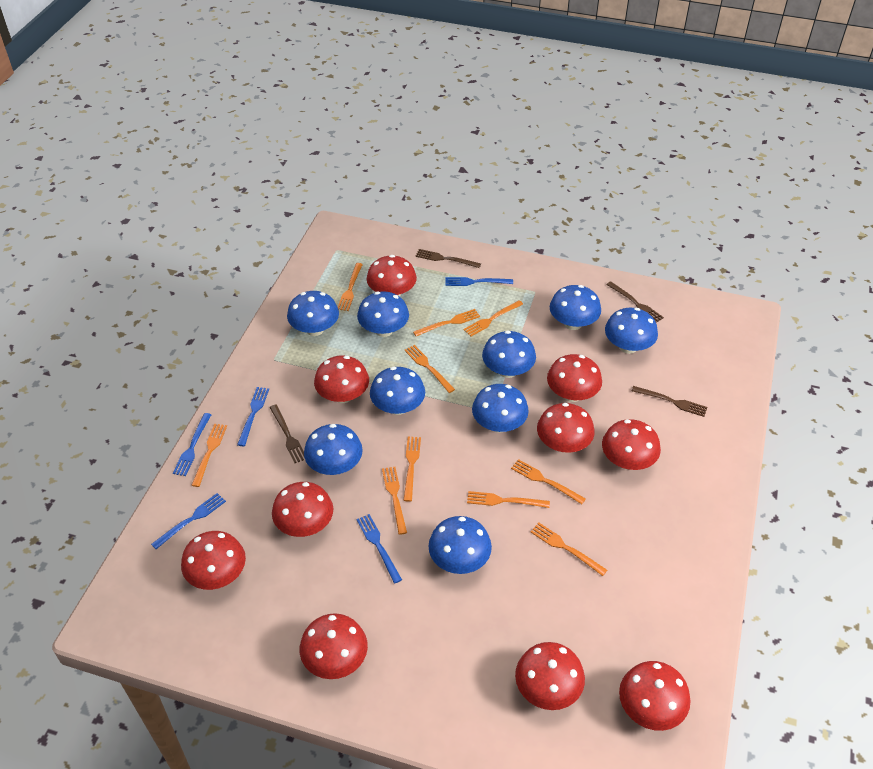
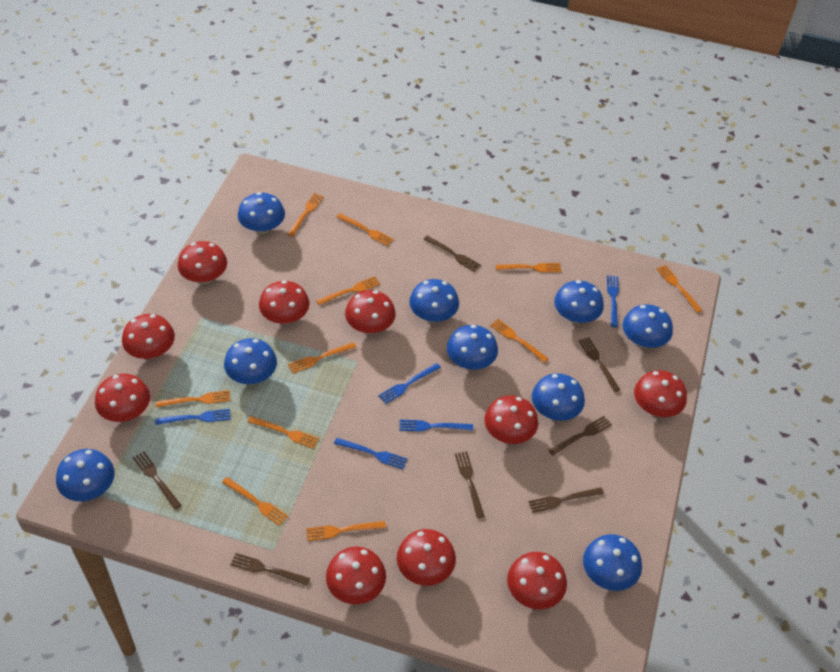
brown fork: [269,405,304,463] [415,249,481,268] [606,281,664,323] [632,386,707,417] = 4 -> [133,451,181,510] [230,553,310,586] [424,236,481,272] [455,451,485,518] [528,487,604,513] [549,416,612,455] [579,337,620,392] = 7
orange fork: [191,424,227,487] [338,263,363,311] [382,467,407,535] [403,437,421,502] [405,345,455,393] [413,309,480,336] [463,300,523,336] [467,491,550,508] [511,459,586,504] [531,523,607,576] = 10 -> [156,390,231,408] [222,477,289,526] [248,416,319,449] [287,193,324,237] [288,342,356,374] [306,521,386,541] [316,276,380,305] [337,213,394,246] [490,319,548,363] [496,263,561,272] [656,265,703,313] = 11

